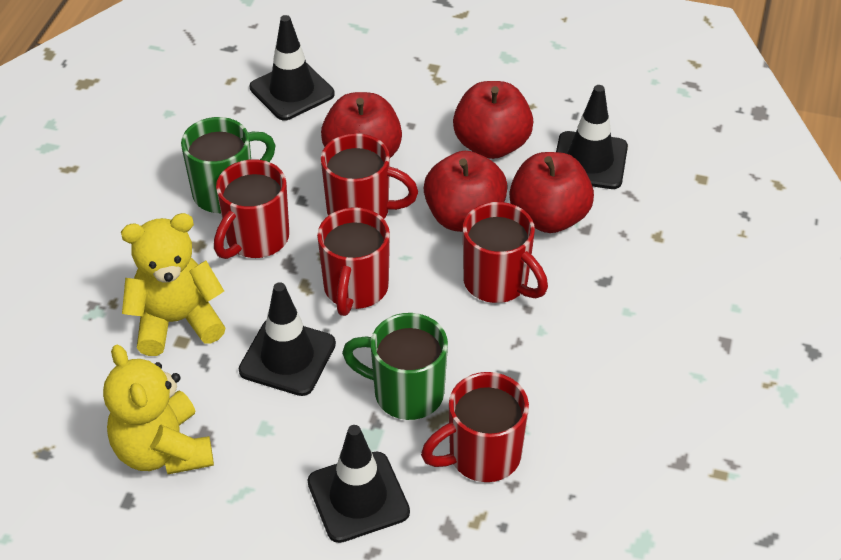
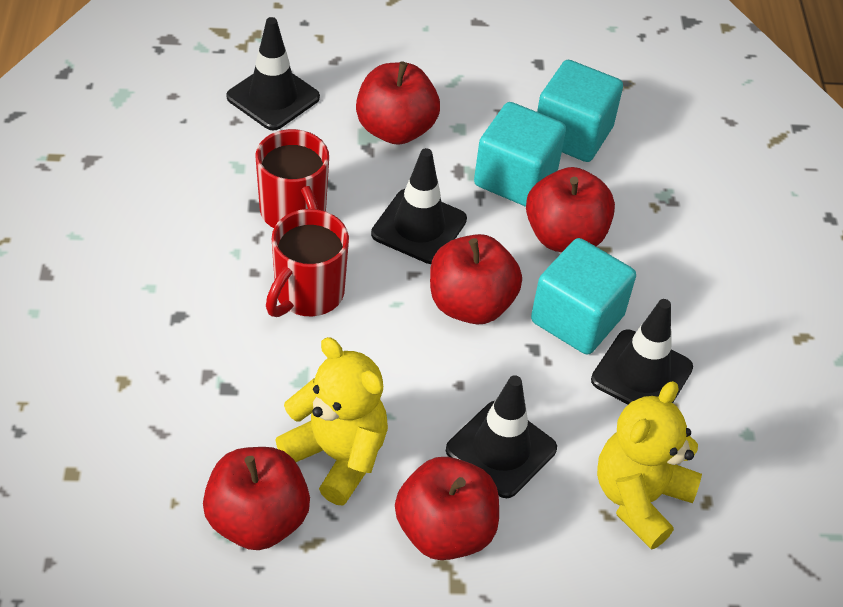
green mug: [181,117,276,213] [342,313,448,420] = 2 -> none = 0
red apple: [321,92,402,158] [424,151,508,232] [453,81,533,159] [509,152,594,233] = 4 -> [203,447,310,550] [356,62,440,145] [395,457,499,560] [430,234,522,324] [526,167,615,252] = 5
red mug: [214,159,289,259] [317,207,390,316] [321,133,418,219] [421,372,529,482] [463,202,548,303] = 5 -> [256,129,329,228] [266,209,349,317] = 2
turquoise cube: none = 0 -> [474,102,566,207] [531,238,636,355] [537,60,623,162] = 3

